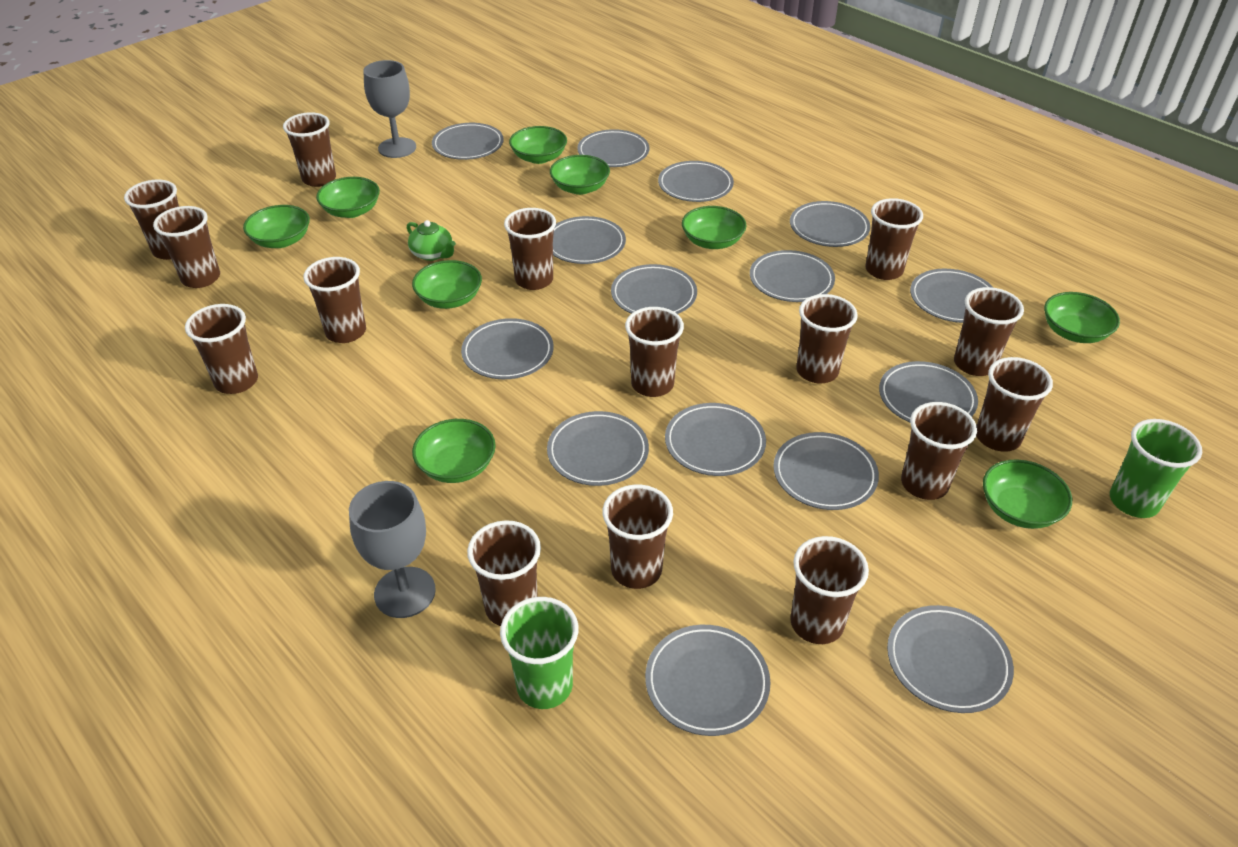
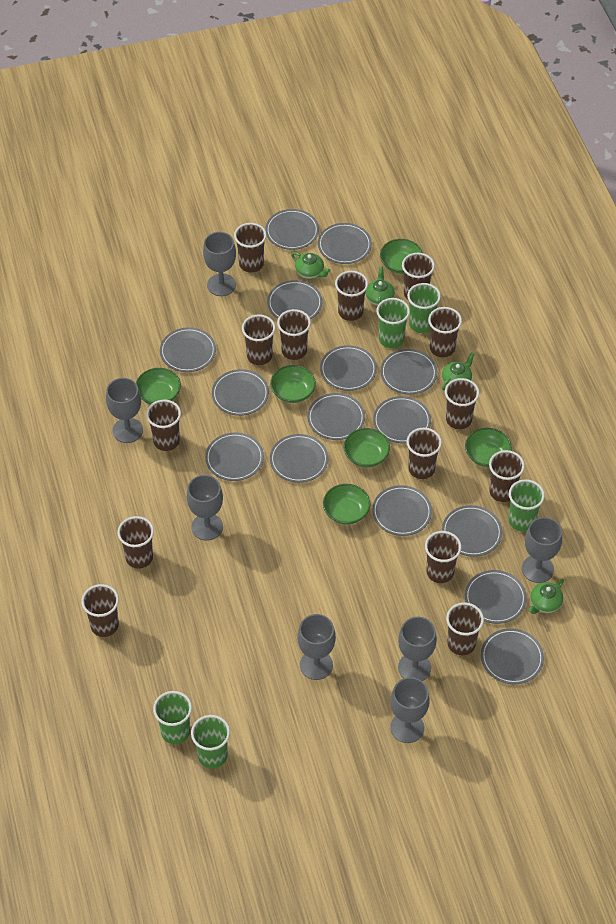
brown cup: [124,179,179,260] [153,206,220,288] [185,304,258,394] [283,112,336,187] [303,257,366,343] [467,520,541,626] [504,208,556,290] [602,485,673,589] [625,307,684,397] [790,536,869,644] [796,294,858,383] [865,198,923,280] [901,402,977,500] [954,287,1024,376] [976,357,1053,452] = 15 -> [81,584,119,637] [118,516,154,569] [146,400,181,451] [234,223,267,272] [242,315,275,365] [277,309,311,360] [335,271,368,321] [402,253,435,300] [406,428,442,479] [425,531,462,583] [428,307,462,357] [445,378,479,429] [446,602,484,655] [489,450,525,502] = 14
green bowl: [243,205,310,248] [316,177,380,218] [412,260,482,309] [412,419,496,483] [509,126,567,164] [550,155,610,195] [682,206,746,249] [983,459,1072,529] [1044,292,1120,343] = 9 -> [136,368,181,405] [270,365,316,403] [323,484,370,525] [344,428,390,468] [380,239,423,274] [465,428,512,467] = 6
green cup: [500,597,579,709] [1110,419,1202,518] = 2 -> [153,691,192,744] [191,715,230,769] [376,298,410,348] [407,283,441,333] [509,480,545,532] = 5
green teapot: [407,220,456,261] = 1 -> [291,252,330,279] [365,267,395,306] [442,353,474,390] [529,579,564,614] = 4
grey goblet: [349,481,436,618] [363,60,416,158] = 2 -> [106,378,143,443] [187,475,223,541] [203,232,236,296] [297,614,336,680] [390,677,430,743] [398,617,437,681] [522,517,562,583] = 7

